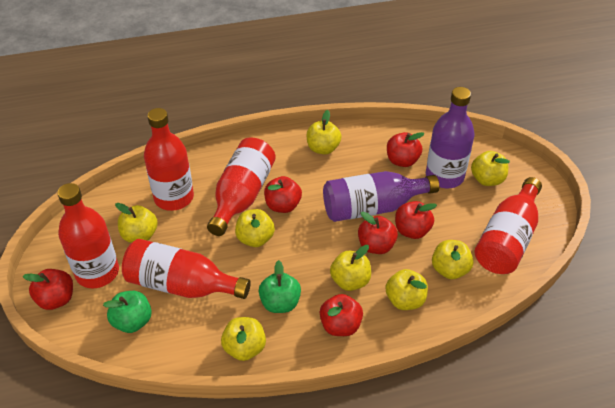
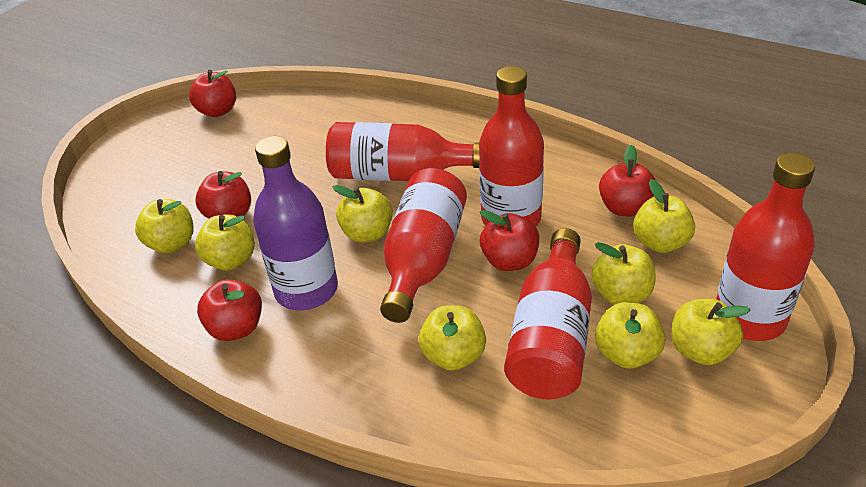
green apple: [103,291,152,333] [259,260,301,313] = 2 -> none = 0
purple bottle: [323,171,439,222] [426,87,475,188] = 2 -> [253,136,338,310] = 1
red apple: [23,269,73,310] [264,176,302,213] [320,294,363,336] [358,212,398,254] [387,132,424,167] [395,201,437,239] = 6 -> [189,70,236,117] [196,171,251,219] [197,279,262,341] [480,210,539,271] [599,145,655,217] = 5

